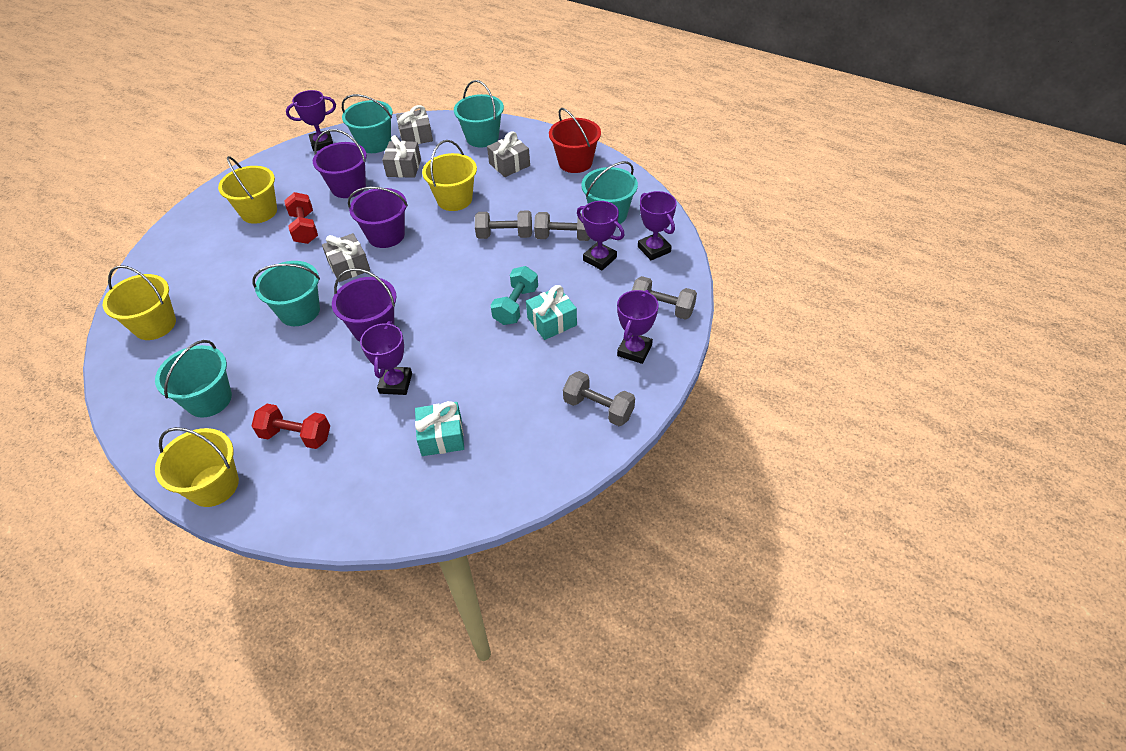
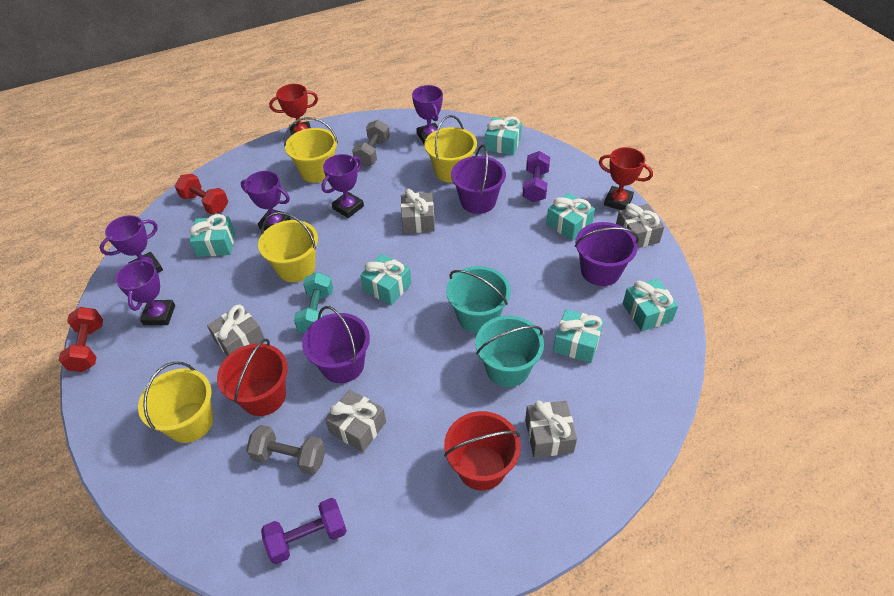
grey dumbbell: [475,210,532,239] [534,212,590,241] [563,371,635,426] [632,276,697,320] = 4 -> [246,425,326,475] [352,120,390,167] = 2
grey gift: [322,233,370,282] [382,135,421,178] [396,105,433,144] [487,131,530,177] = 4 -> [207,304,265,356] [325,389,386,452] [401,189,435,233] [525,401,577,458] [616,204,664,248] = 5
purple dumbbell: none = 0 -> [261,498,347,564] [522,151,550,203] = 2
red bucket: [549,108,601,173] = 1 -> [217,339,288,416] [444,411,521,491] = 2
red trophy: none = 0 -> [269,84,318,136] [599,147,653,210] = 2
turquoise bucket: [155,340,232,418] [252,261,320,326] [342,94,393,153] [454,80,504,147] [581,161,638,224] = 5 -> [446,266,511,333] [475,316,544,387] = 2
turquoise gift: [415,401,464,456] [526,285,577,340] = 2 -> [190,214,235,257] [360,254,412,305] [485,116,522,155] [546,193,595,241] [553,309,604,363] [623,278,678,331] = 6

